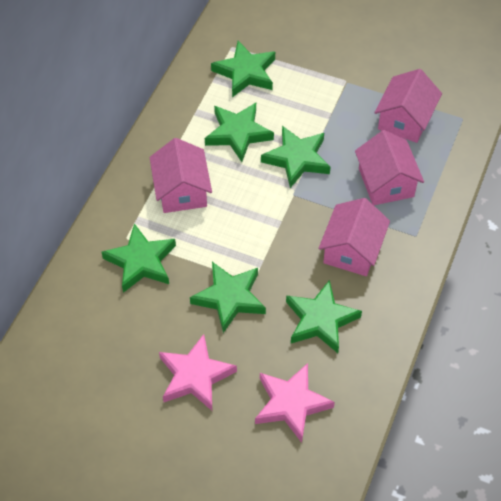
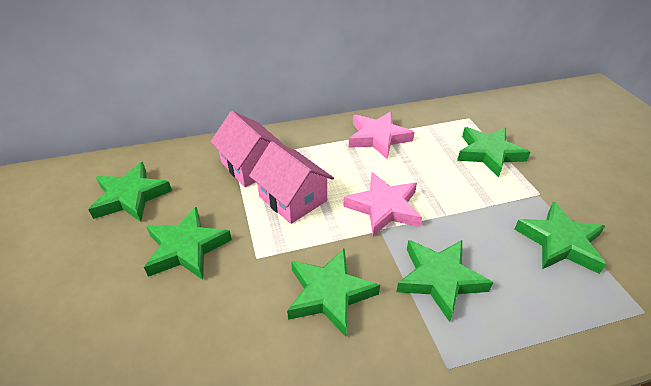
pink house: [150,138,212,213] [318,198,390,276] [355,130,424,205] [374,69,442,143] = 4 -> [210,111,285,187] [249,141,334,224] = 2

